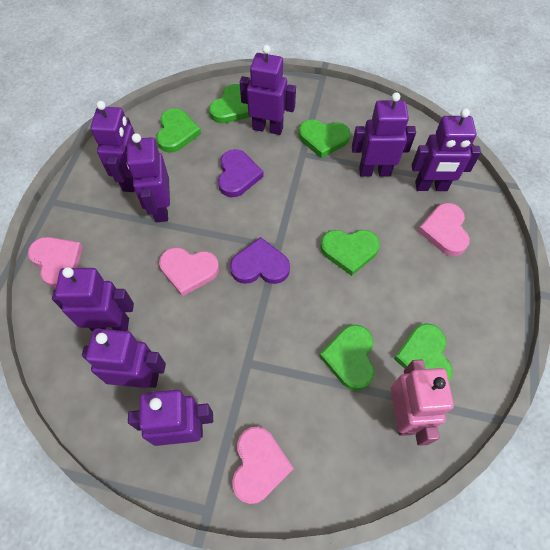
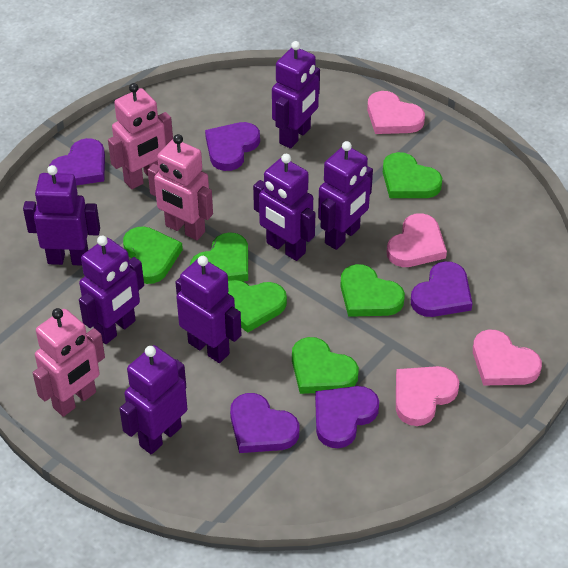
pink robot: [391,359,454,446] = 1 -> [33,308,105,417] [108,83,173,189] [148,134,213,240] = 3
purple heart: [218,149,264,197] [230,237,290,284] = 2 -> [49,138,105,185] [205,122,260,171] [230,393,300,453] [315,386,379,448] [411,261,473,317] = 5
purple robot: [52,267,134,331] [82,329,166,388] [90,101,135,192] [127,133,170,222] [128,390,213,446] [240,45,296,135] [352,92,416,177] [412,108,481,191] = 8 -> [23,165,100,266] [79,236,144,344] [119,345,187,454] [175,256,241,363] [253,154,315,261] [272,41,320,149] [318,141,373,250] = 7

